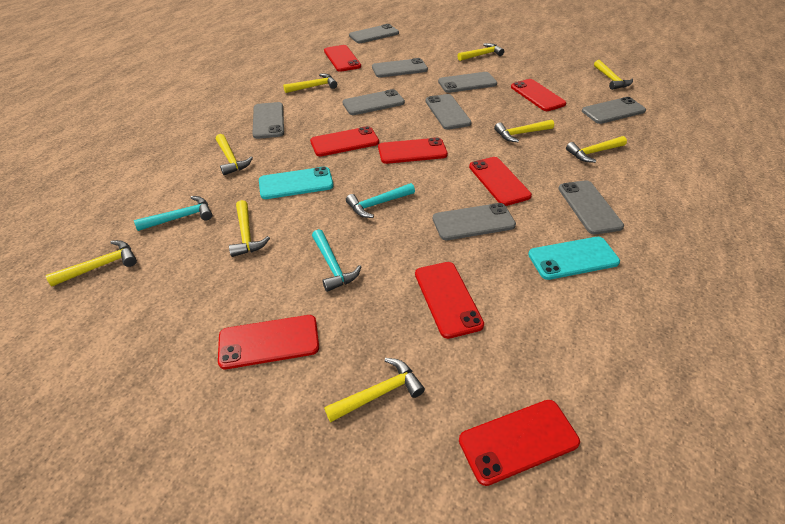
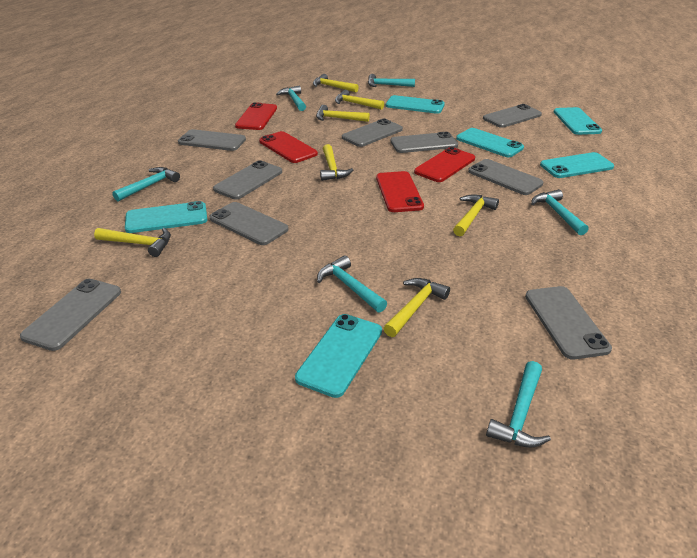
red phone: [218,315,319,369] [310,126,379,157] [324,45,361,72] [378,137,448,164] [415,262,484,339] [459,400,580,486] [469,157,532,206] [511,79,566,111] = 8 -> [235,102,277,130] [259,131,318,163] [376,171,424,212] [414,147,475,182] = 4
turquoise hammer: [134,196,212,231] [312,229,361,292] [346,183,415,218] = 3 -> [112,167,180,202] [276,85,306,111] [317,255,387,313] [368,74,415,87] [486,361,551,448] [531,189,588,235] = 6
turquoise phone: [259,167,334,199] [528,237,620,280] = 2 -> [125,201,207,233] [295,314,382,398] [386,95,445,114] [456,128,524,157] [540,152,614,178] [554,107,602,135] = 6
yellow hammer: [46,240,137,286] [216,134,253,175] [229,200,270,257] [283,74,337,93] [324,358,425,422] [457,43,504,61] [494,120,554,142] [566,136,627,163] [594,60,633,90] = 9 -> [94,228,171,257] [313,74,359,92] [316,105,370,122] [320,144,353,181] [335,90,384,110] [383,278,450,337] [453,194,499,236] = 7

